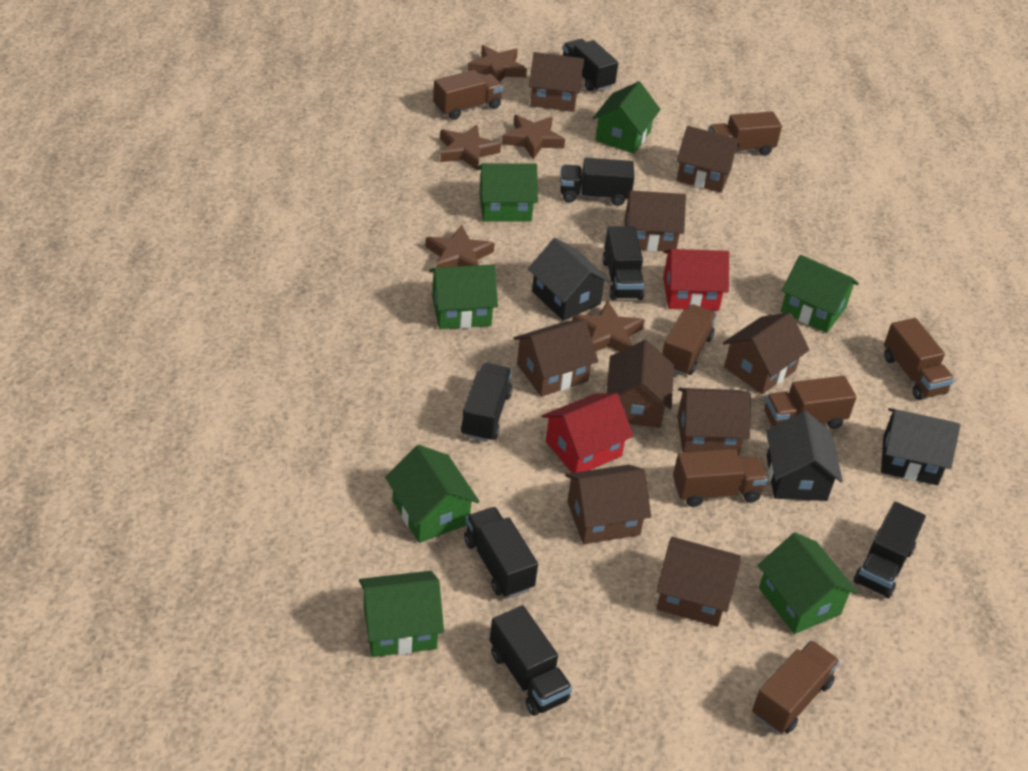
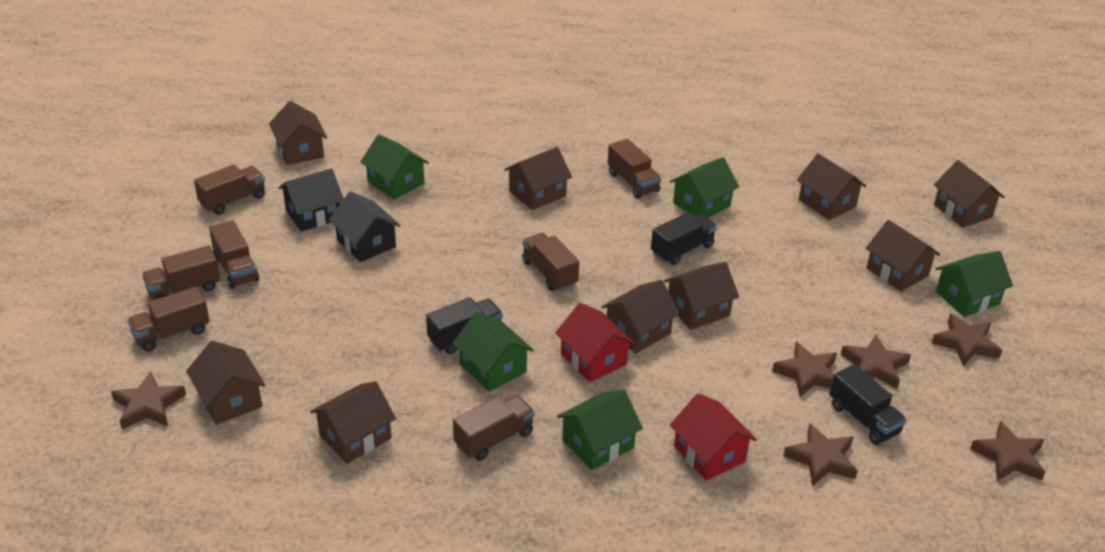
black house: [528,238,611,321] [766,411,843,501] [881,408,960,485] = 3 -> [279,168,344,232] [329,191,401,262] = 2
black truck: [461,363,513,442] [464,507,538,598] [490,605,572,716] [560,158,635,206] [562,39,618,91] [602,226,644,300] [853,502,926,599] = 7 -> [426,297,503,354] [651,213,717,265] [829,364,907,445] = 3
brown star: [425,225,495,268] [440,124,501,171] [467,45,527,82] [502,115,565,159] [572,301,645,352] = 5 -> [111,371,186,429] [772,342,837,397] [783,423,858,486] [841,335,911,389] [932,313,1002,366] [970,421,1045,481] = 6
green house: [359,571,444,657] [385,445,480,543] [429,264,498,329] [477,163,538,222] [593,81,661,154] [758,533,858,634] [781,255,859,333] = 7 -> [360,134,429,199] [453,312,534,392] [557,390,643,470] [670,157,739,218] [936,251,1013,317] = 5

